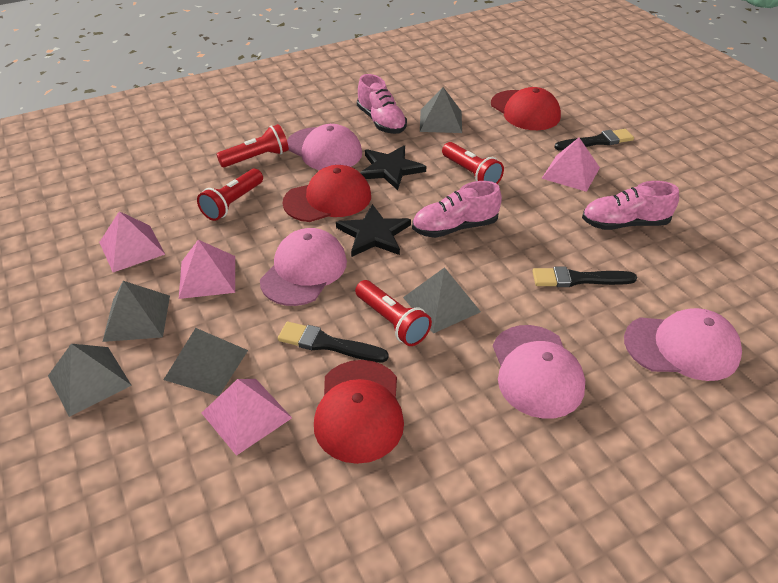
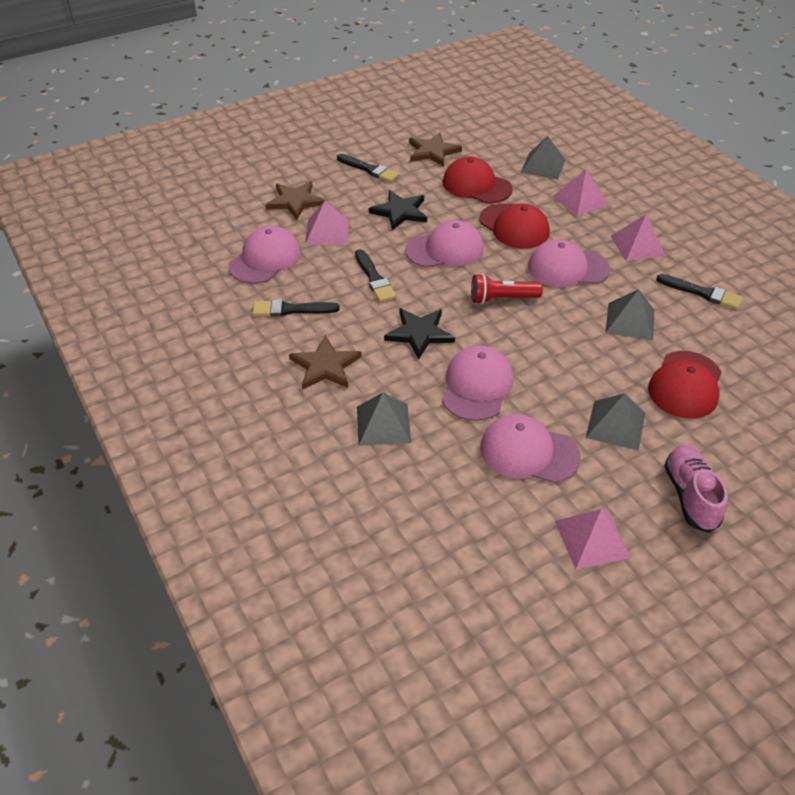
black brush: [278,322,388,362] [532,267,637,287] [554,129,634,151] = 3 -> [253,299,340,316] [337,154,400,182] [355,249,396,302] [656,274,743,309] = 4
brown star: none = 0 -> [265,181,325,220] [289,335,362,390] [409,132,462,167] = 3
grey pyramid: [48,344,132,417] [102,281,170,342] [164,328,248,396] [403,267,481,333] [420,87,462,133] = 5 -> [357,393,411,446] [520,135,565,180] [586,393,645,451] [605,289,654,340] = 4
pink cap: [260,228,347,306] [287,124,362,170] [493,325,585,419] [624,308,742,381] = 4 -> [228,226,301,284] [405,220,484,268] [442,346,513,421] [480,414,581,483] [528,239,610,287] = 5
pink shoe: [357,74,407,134] [412,181,502,238] [582,181,679,230] = 3 -> [664,445,728,533] = 1
red flashlight: [197,169,263,221] [216,124,289,167] [355,280,432,346] [442,142,504,184] = 4 -> [471,274,543,304] = 1

